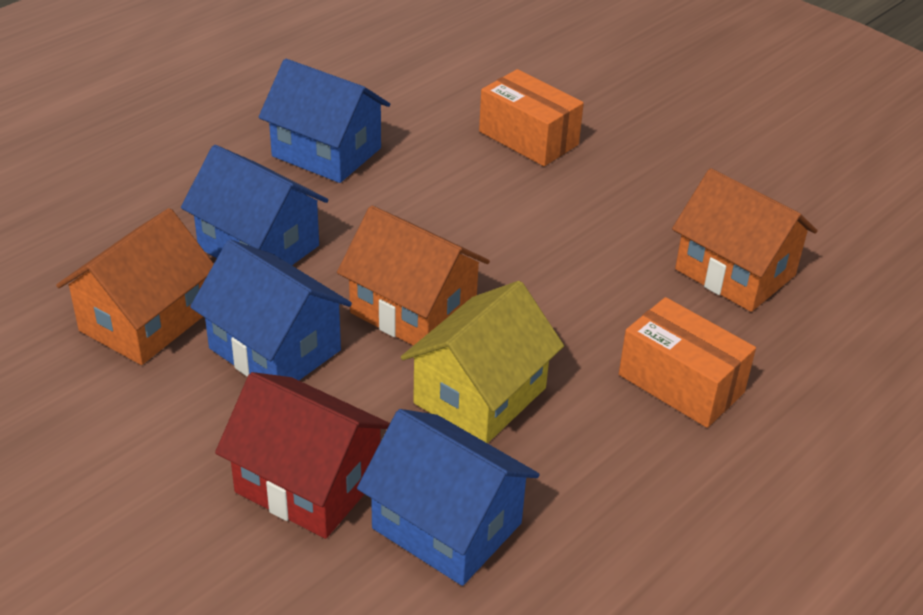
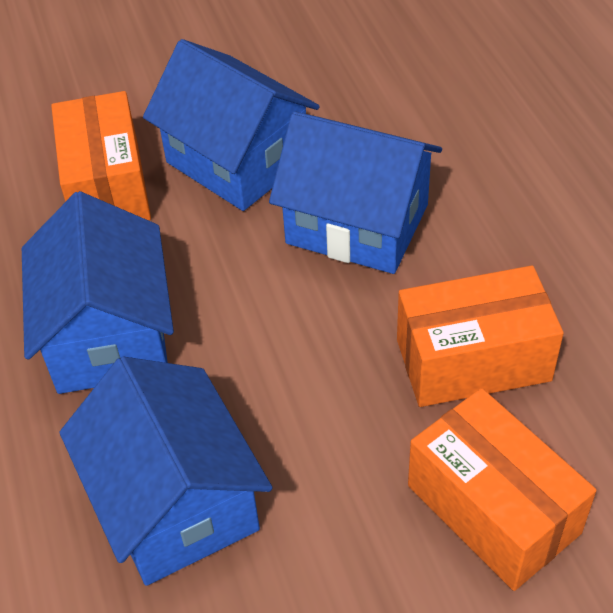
orange box: [479,69,584,166] [619,297,756,428] = 2 -> [51,91,151,220] [397,265,564,407] [408,388,596,591] = 3
orange house: [56,208,214,365] [337,206,490,346] [672,168,818,312] = 3 -> none = 0
red house: [215,372,390,539] = 1 -> none = 0
yellow house: [401,281,564,443] = 1 -> none = 0

